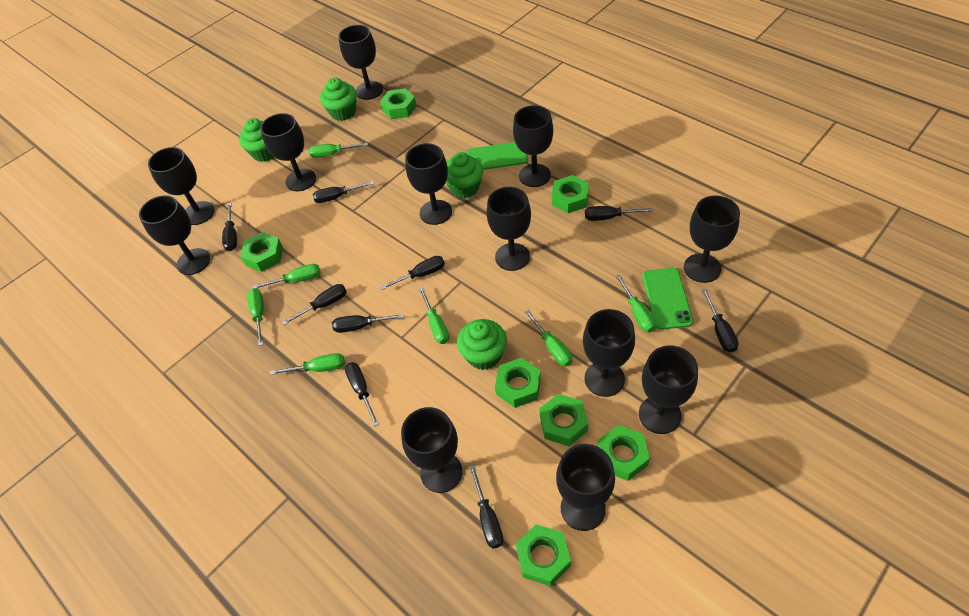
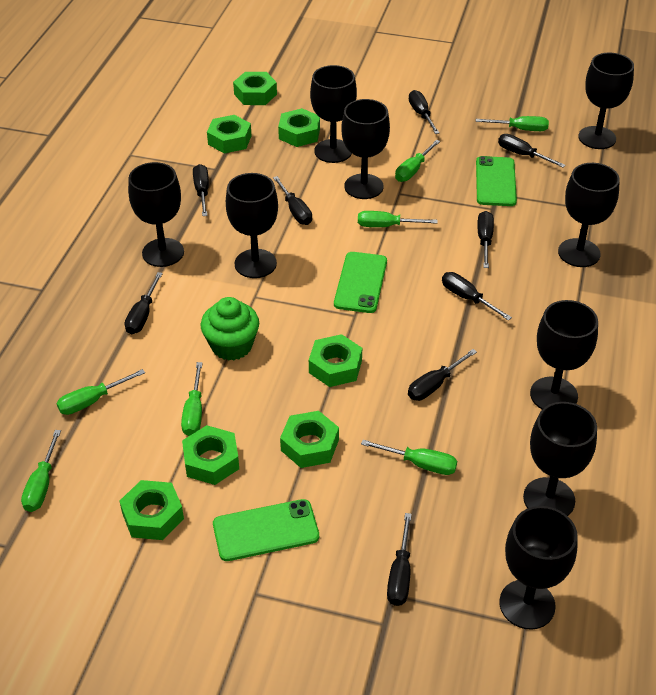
black goblet: [139,195,210,275] [148,147,215,225] [260,113,316,191] [339,25,383,100] [401,407,463,493] [405,143,452,225] [487,187,531,271] [513,105,553,187] [556,444,615,531] [583,309,635,397] [639,345,698,434] [684,196,740,283] = 12 -> [128,162,184,267] [226,173,278,278] [310,65,357,163] [341,99,390,199] [499,506,578,630] [523,402,597,516] [530,300,598,409] [558,163,620,267] [578,53,634,149] = 9
green cupcake: [239,118,274,162] [320,78,357,121] [446,152,483,198] [457,319,507,370] = 4 -> [201,297,259,361] = 1
green phone: [466,142,528,170] [642,268,693,330] = 2 -> [213,499,319,561] [334,252,387,313] [476,156,517,206] = 3

